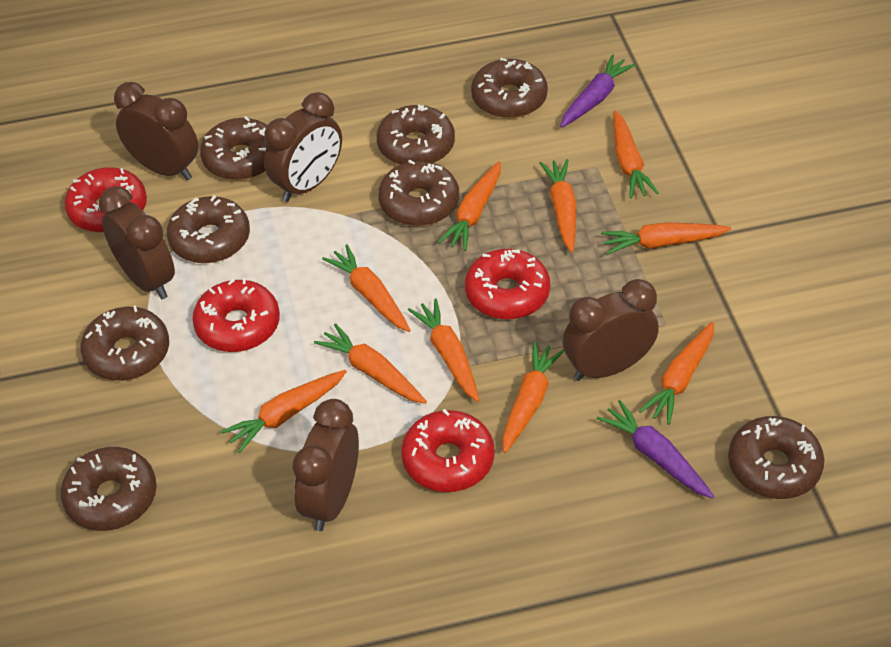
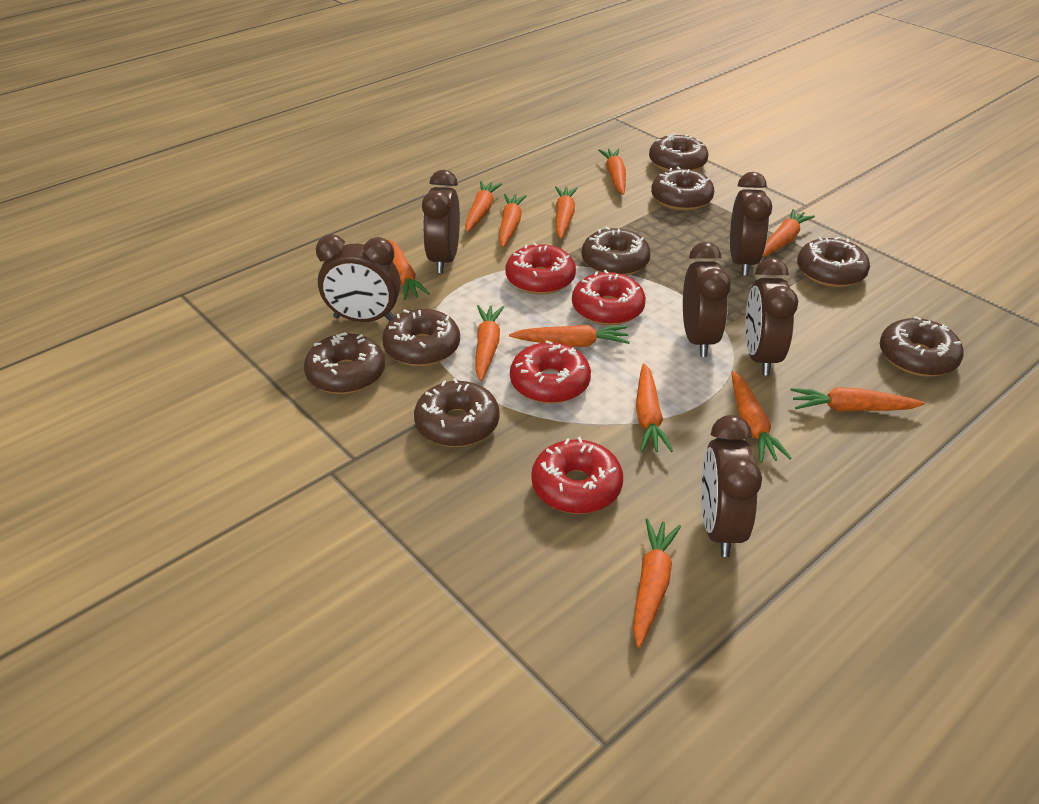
brown clock: [99,186,175,299] [114,82,198,180] [264,92,342,202] [293,399,359,531] [563,279,659,381] = 5 -> [316,234,401,322] [422,170,460,273] [683,242,731,357] [701,415,762,557] [730,172,772,276] [745,258,798,376] = 6
orange carrot: [221,370,347,453] [314,323,427,404] [322,244,411,332] [408,298,479,402] [438,161,501,251] [502,342,564,453] [539,159,576,253] [601,222,731,255] [613,111,659,198] [639,322,714,425] = 10 -> [388,240,430,300] [465,181,502,232] [475,305,504,381] [499,194,527,247] [509,325,630,347] [555,186,578,239] [598,148,626,195] [633,518,681,648] [636,363,673,452] [731,371,791,463] [762,209,815,257] [790,387,925,411] = 12
purple carrot: [560,55,636,128] [597,400,714,499] = 2 -> none = 0

